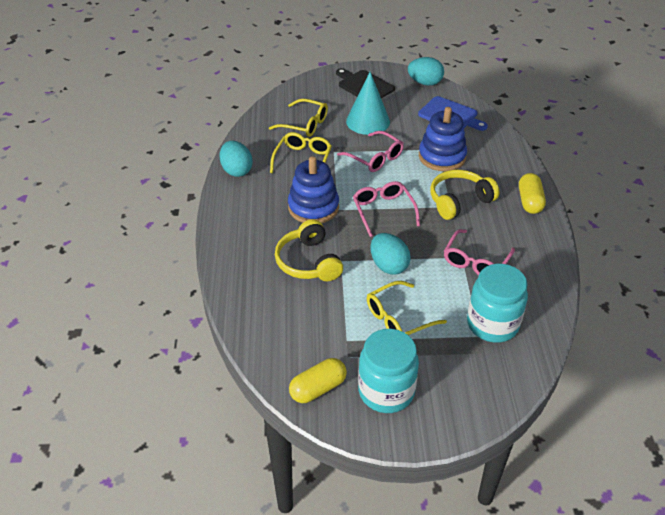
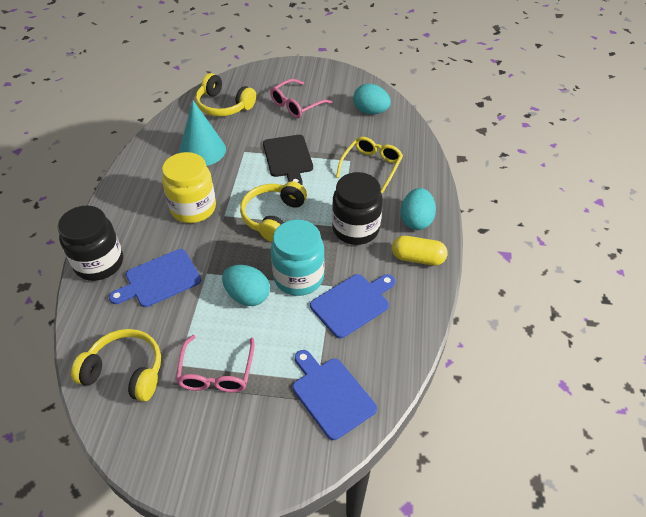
black jar: none = 0 -> [57,206,123,281] [332,172,383,245] = 2
blue cutting board: [418,96,488,131] = 1 -> [109,249,201,307] [293,350,377,440] [310,274,395,339] = 3
blue stacking toy: [288,156,339,223] [419,107,467,171] = 2 -> none = 0
pink glasses: [337,131,404,172] [353,181,420,237] [444,229,515,275] = 3 -> [176,335,254,392] [270,79,333,118] = 2
turquoise jar: [358,329,419,413] [467,264,528,343] = 2 -> [271,220,325,296] = 1
yellow capsule: [289,358,347,403] [519,173,546,214] = 2 -> [392,236,448,266] = 1
yellow glasses: [269,99,328,137] [270,132,332,173] [367,281,447,335] = 3 -> [336,137,403,193] = 1
yellow headphones: [275,219,343,281] [430,170,500,220] = 2 -> [71,329,161,402] [196,73,256,117] [240,182,307,242] = 3
yellow jar: none = 0 -> [162,152,216,223] = 1

